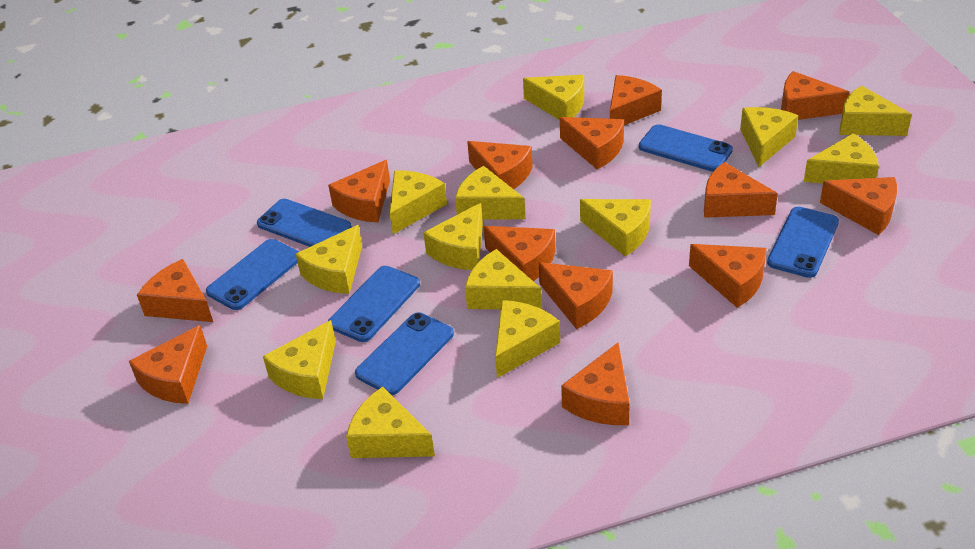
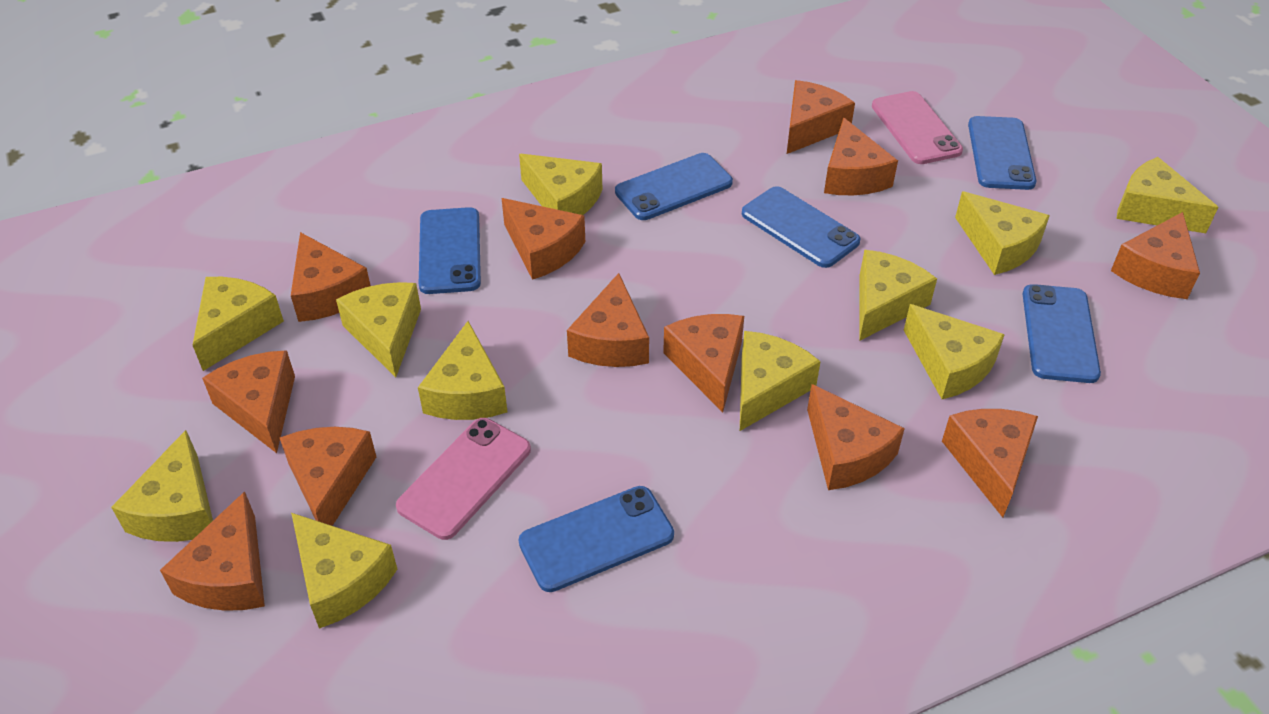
orange cheese: [129,325,207,404] [137,259,213,322] [328,160,390,223] [467,141,533,189] [483,226,555,281] [539,262,613,329] [560,117,624,169] [561,343,630,425] [610,75,662,125] [689,244,766,308] [704,162,778,218] [781,71,850,120] [820,177,897,235] = 13 -> [160,491,265,611] [202,350,295,453] [280,427,376,526] [291,232,371,322] [502,198,585,280] [567,273,649,367] [663,314,744,412] [787,80,855,154] [807,384,905,490] [824,117,898,195] [942,409,1038,517] [1111,212,1200,299] = 12
pink phone: none = 0 -> [396,418,531,540] [872,91,963,164] = 2
yellow cheese: [263,320,336,399] [296,225,362,294] [346,387,435,458] [390,170,447,234] [423,203,483,270] [455,166,525,219] [465,249,542,309] [495,300,560,378] [523,75,584,120] [580,199,651,257] [740,107,799,167] [804,133,879,184] [840,86,912,136] = 13 -> [111,430,213,542] [193,277,284,371] [291,513,397,629] [336,282,421,377] [418,321,507,420] [519,154,603,215] [740,331,821,431] [859,250,937,341] [904,304,1005,399] [955,191,1050,275] [1116,157,1218,233] = 11

